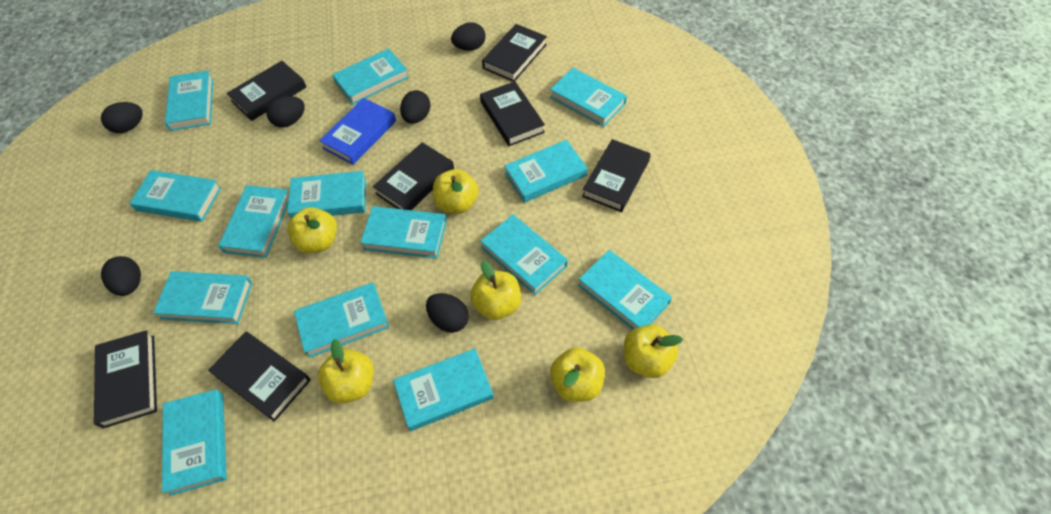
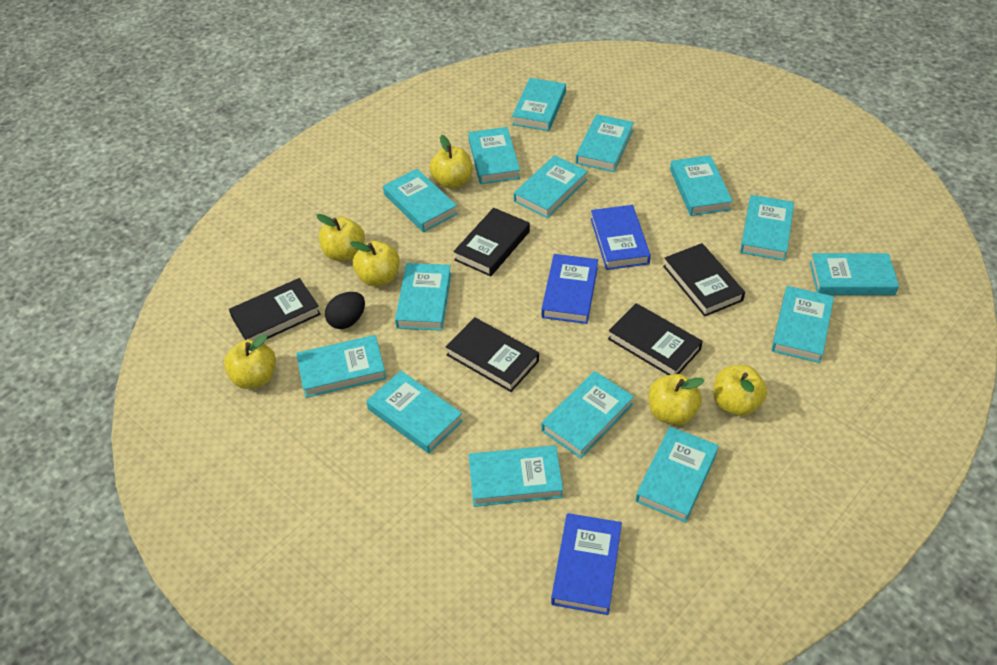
black book: [94,330,157,428] [208,331,311,422] [227,61,306,121] [373,142,454,210] [480,81,545,146] [482,24,547,82] [582,139,651,212] = 7 -> [229,278,321,340] [446,317,539,392] [453,208,530,277] [608,303,703,375] [663,243,745,317] = 5
black egg: [101,102,143,133] [101,256,141,296] [266,96,305,127] [400,90,431,124] [426,293,469,333] [451,22,486,51] = 6 -> [325,292,365,329] = 1
blue book: [319,98,396,165] = 1 -> [541,254,598,324] [551,513,622,615] [591,205,651,270] = 3
turquoise book: [129,170,221,222] [153,271,253,324] [162,389,227,496] [165,70,214,131] [218,185,289,258] [287,171,366,218] [294,283,389,358] [332,48,409,105] [360,206,447,258] [393,348,494,431] [480,215,568,295] [504,140,587,203] [550,68,627,127] [578,250,672,329] = 14 -> [296,335,386,398] [366,371,463,454] [383,169,458,232] [395,263,451,331] [468,127,520,184] [469,445,563,507] [512,78,566,131] [514,155,588,218] [541,371,634,459] [576,114,634,172] [635,426,719,523] [670,155,733,216] [740,195,794,261] [771,286,834,363] [810,253,899,295] = 15

